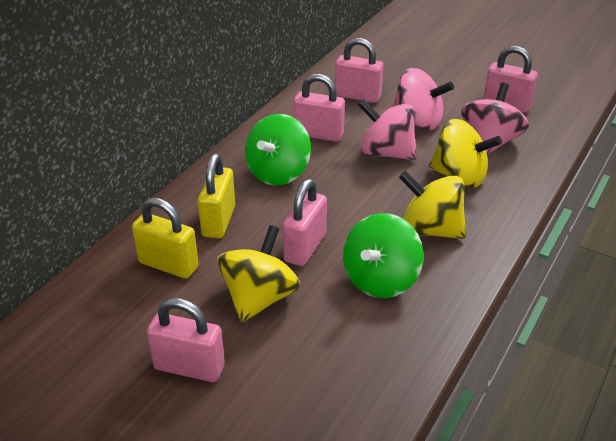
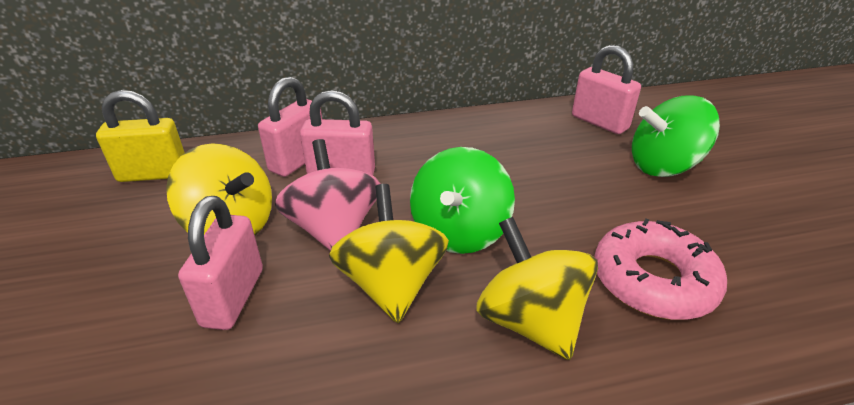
pink donut: none = 0 -> [594,218,727,320] = 1
pink padlock: [147,298,225,382] [283,179,327,266] [293,74,345,142] [335,38,383,103] [483,46,538,113] = 5 -> [178,196,263,330] [258,77,322,177] [300,90,375,176] [572,45,641,134] = 4
pink spinning top: [358,99,417,160] [392,68,454,130] [461,83,529,155] = 3 -> [275,139,381,251] = 1
yellow padlock: [132,198,199,279] [198,154,235,239] = 2 -> [96,90,185,182] = 1

